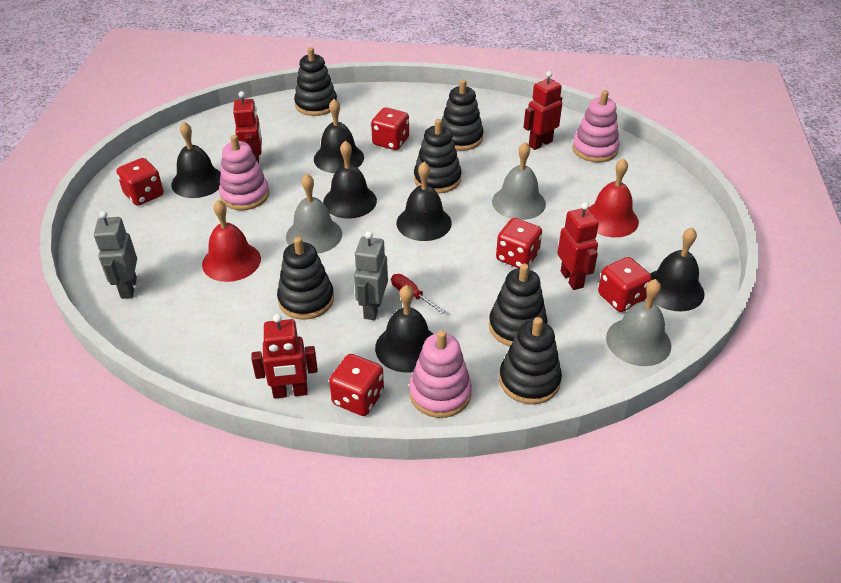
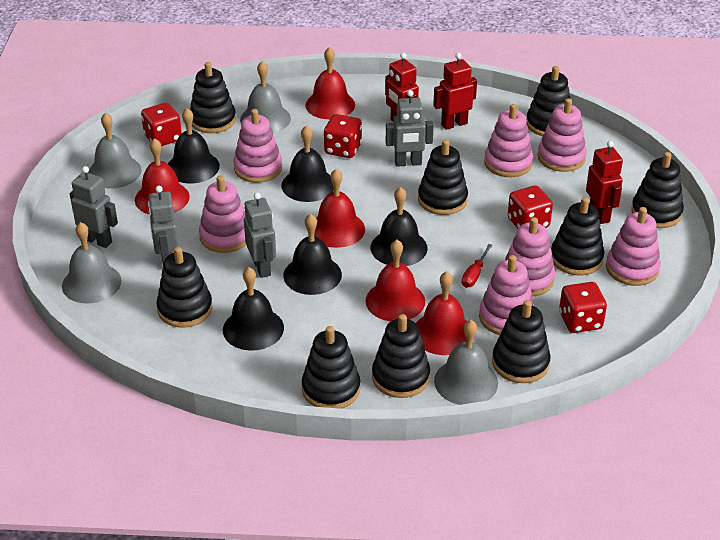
black bell: [171,122,221,198] [314,99,364,173] [323,141,377,219] [375,285,433,373] [396,162,452,241] [650,227,704,311] = 6 -> [168,108,220,184] [223,267,284,351] [281,125,334,202] [283,214,342,295] [371,187,428,266] = 5
black stacking toy: [277,237,334,320] [294,47,337,116] [414,119,461,193] [442,79,484,151] [489,264,547,346] [499,317,562,404] = 6 -> [156,247,213,328] [190,62,236,133] [302,326,360,409] [372,314,430,398] [418,139,468,215] [492,300,551,383] [526,66,571,136] [551,197,605,276] [631,152,684,228] = 9
grey bell: [286,174,342,254] [492,142,546,220] [606,279,671,366] = 3 -> [62,222,122,304] [88,112,142,189] [240,61,291,133] [434,320,498,405] = 4
grey robot: [94,211,137,299] [354,231,388,320] = 2 -> [70,166,118,248] [148,186,179,268] [244,192,276,278] [386,90,434,167] = 4
pink stacking toy: [219,135,269,210] [409,330,472,418] [572,90,620,162] = 3 -> [199,175,246,253] [233,109,282,183] [479,255,535,335] [484,104,533,177] [505,217,555,297] [538,98,587,172] [606,207,661,286] = 7
red bell: [202,200,261,282] [588,158,639,237] = 2 -> [135,138,190,214] [305,47,355,119] [314,169,365,248] [366,240,425,322] [416,271,467,355] = 5
red dice: [117,158,164,206] [329,354,384,416] [371,107,409,150] [496,218,542,268] [598,257,652,312] = 5 -> [141,102,182,146] [324,114,362,158] [508,185,553,229] [559,282,607,333] = 4
red robot: [233,91,262,163] [251,314,318,399] [524,71,562,150] [557,202,599,290] = 4 -> [385,53,419,122] [433,53,477,130] [586,141,623,224] = 3

